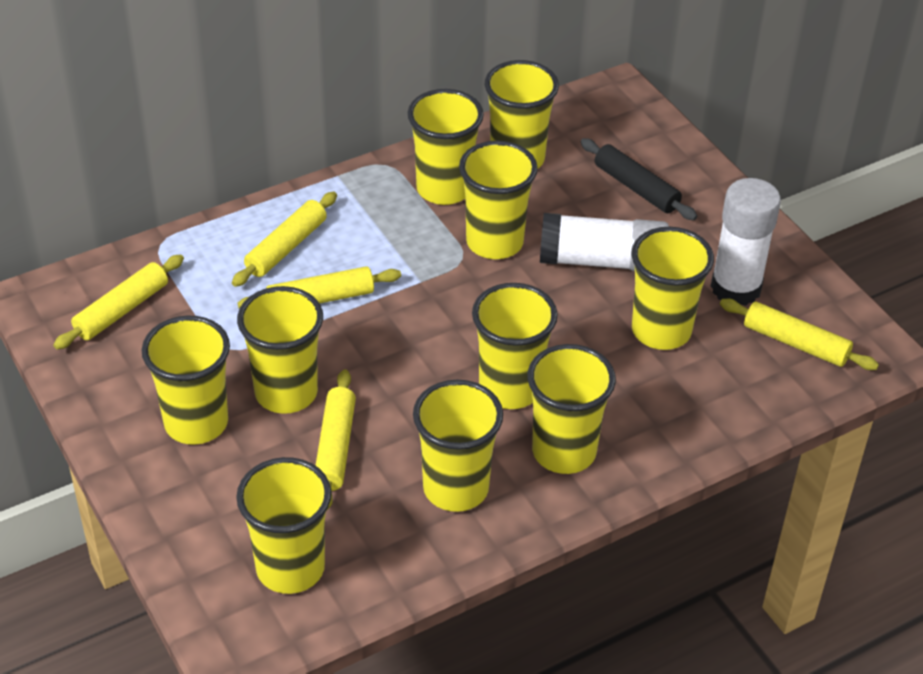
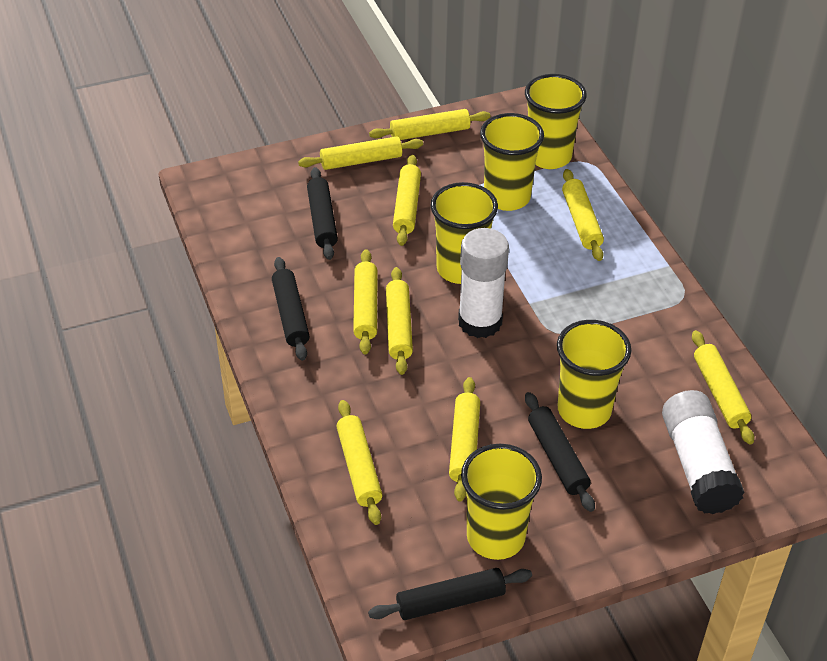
black rolling pin: [581,138,697,220] = 1 -> [272,257,310,361] [307,167,338,260] [368,568,532,620] [525,392,595,512] = 4
yellow cup: [142,315,230,445] [236,457,331,594] [237,286,323,414] [408,89,484,205] [413,380,503,512] [459,141,538,259] [472,283,558,409] [485,60,559,168] [527,344,616,474] [631,227,714,350] = 10 -> [430,182,498,284] [461,444,542,560] [480,113,544,211] [525,74,587,169] [557,320,631,429] = 5
yellow rolling pin: [53,254,184,349] [232,192,337,287] [238,266,401,309] [315,369,356,511] [720,299,879,370] = 5 -> [298,136,423,170] [336,400,382,525] [353,249,377,355] [369,109,491,140] [386,267,413,375] [393,155,421,246] [449,377,480,501] [562,169,604,261] [692,330,754,444] = 9

